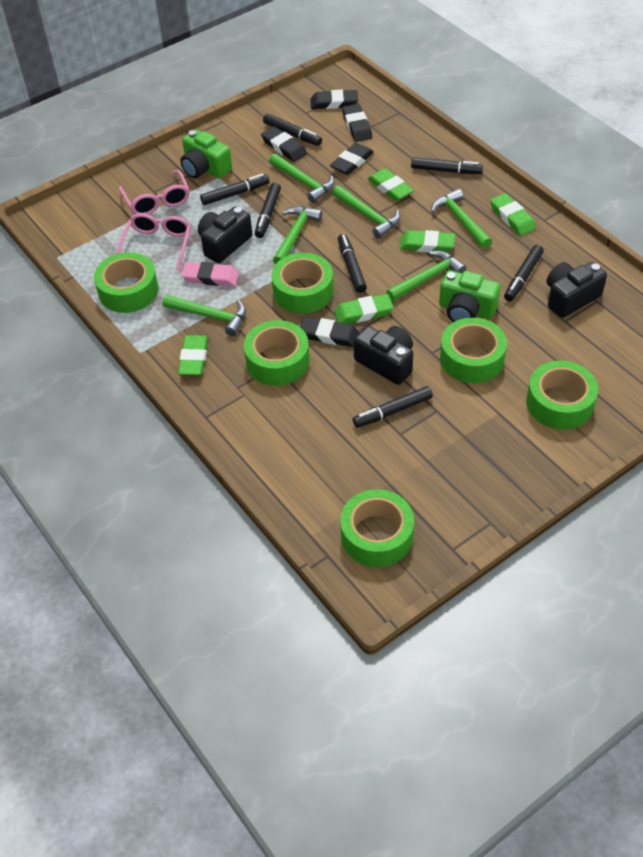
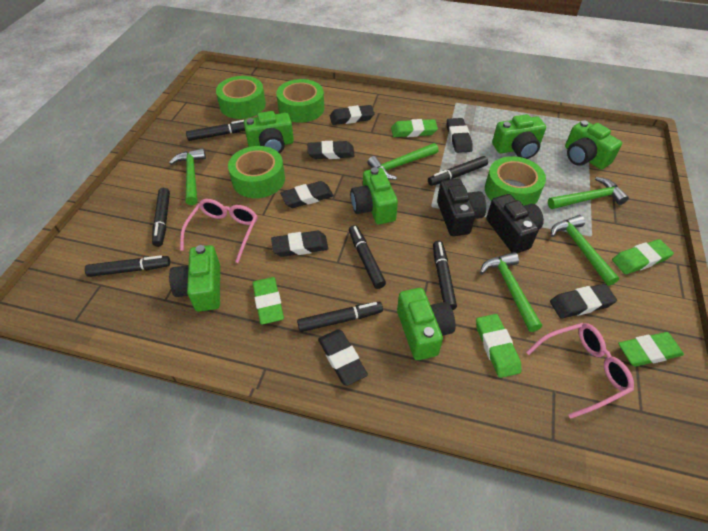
black camera: [198,206,252,263] [354,326,413,385] [547,262,607,318] = 3 -> [437,179,486,236] [486,194,544,253] = 2
black eraser: [261,126,307,162] [300,317,359,347] [310,90,358,109] [330,143,374,175] [342,104,372,142] = 5 -> [271,231,329,257] [280,181,334,208] [307,141,355,159] [318,329,368,386] [330,105,375,125] [447,118,473,153] [550,284,617,319] = 7
green camera: [180,130,232,179] [439,270,500,322] = 2 -> [169,245,220,312] [244,111,294,154] [350,167,398,224] [397,288,456,360] [492,114,546,159] [565,120,622,169] = 6
green hammer: [162,295,246,336] [269,154,334,203] [273,206,322,264] [332,186,400,239] [386,250,466,301] [431,189,492,249] = 6 -> [169,148,206,205] [367,143,438,180] [480,252,542,332] [548,177,629,209] [551,215,619,286] = 5
green tape: [94,252,159,313] [244,320,310,386] [271,253,333,314] [340,489,414,567] [440,318,507,383] [526,361,598,430] = 6 -> [216,76,266,119] [228,146,285,198] [276,79,324,123] [485,156,546,206] = 4
pink eraser: [181,262,239,286] = 1 -> none = 0

